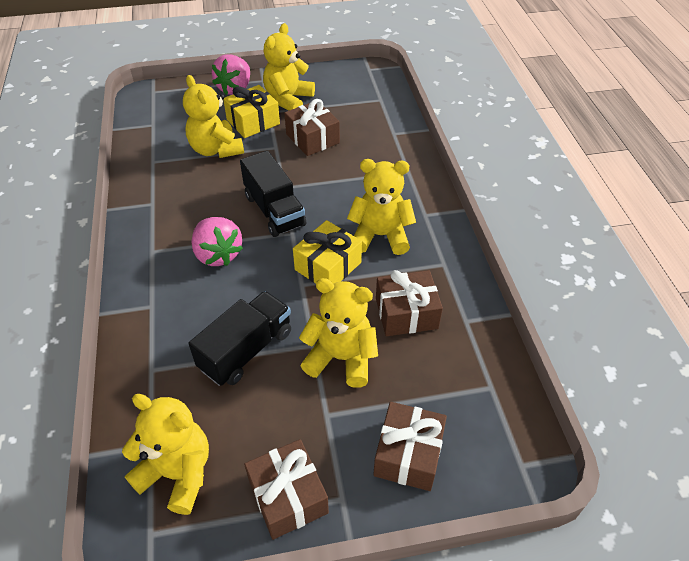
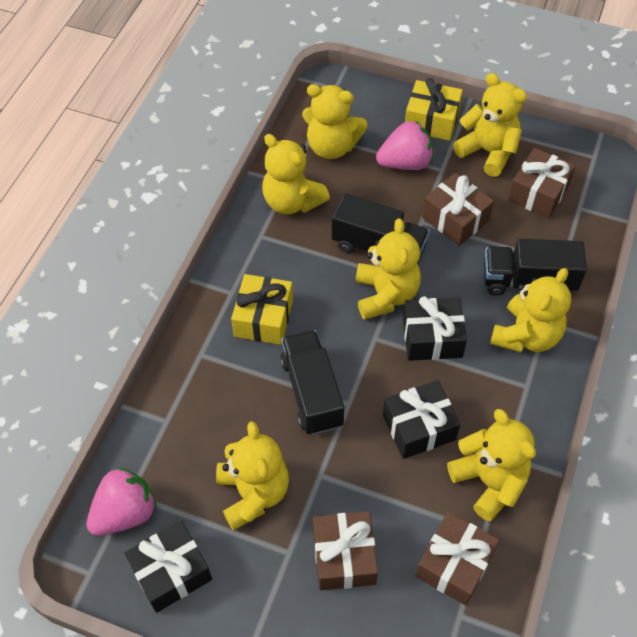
black gift: none = 0 -> [125,520,212,613] [383,380,460,459] [403,296,467,361] = 3
black truck: [188,291,291,386] [240,151,306,237] = 2 -> [280,330,344,435] [332,193,430,264] [484,239,587,296] = 3
yellow teddy bear: [122,394,209,515] [183,75,244,158] [263,23,315,111] [299,278,378,388] [347,159,416,255] = 5 -> [216,421,289,530] [262,134,330,214] [302,84,367,159] [355,218,421,320] [447,409,536,521] [453,73,527,177] [490,268,571,353] = 7

